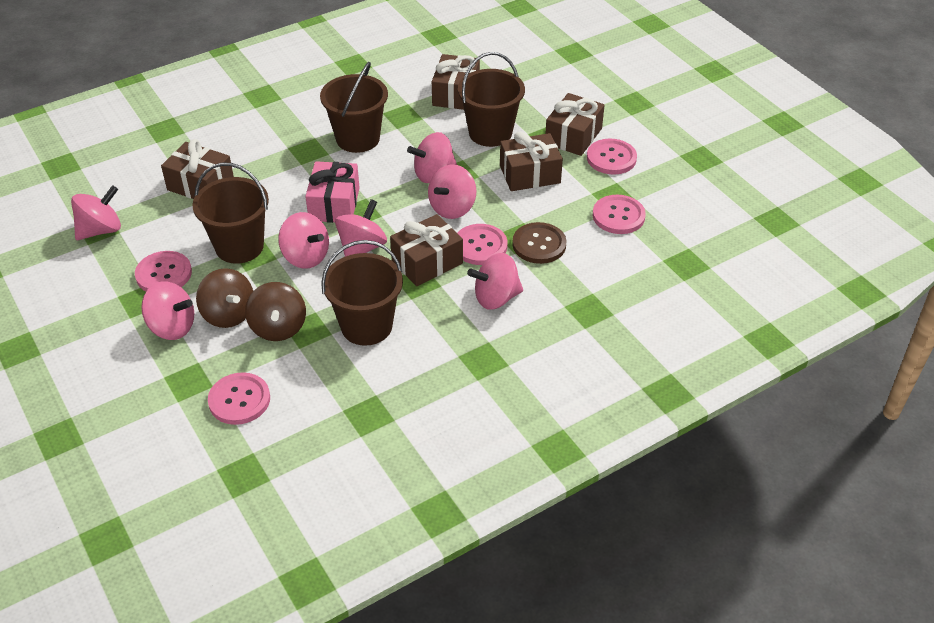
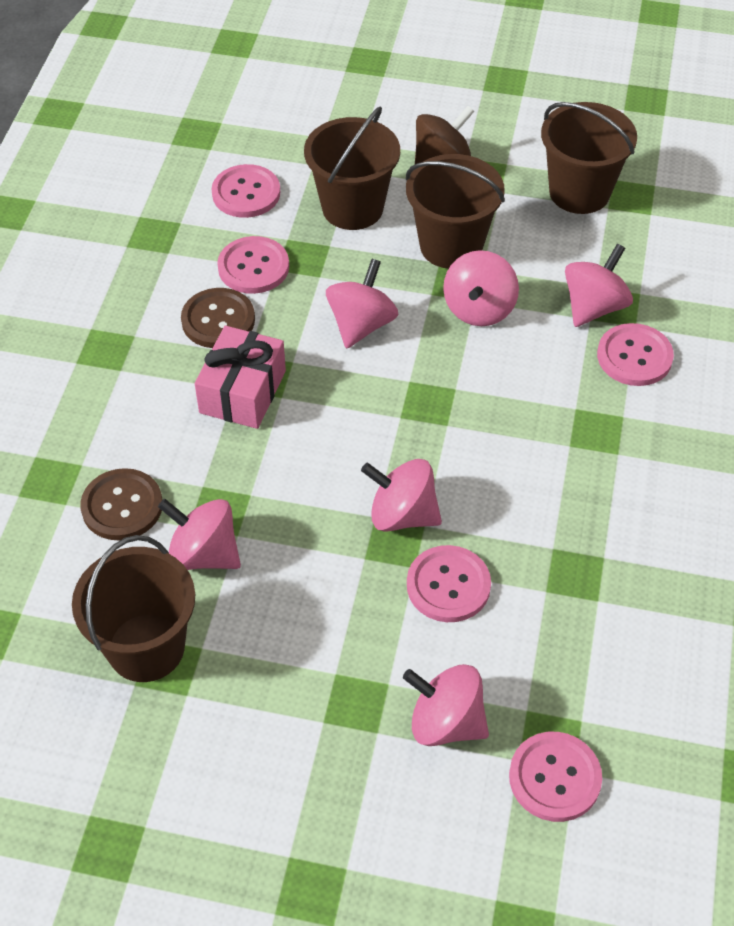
brown button: [512,222,566,264] = 1 -> [80,468,162,540] [181,288,255,348] = 2
brown gift: [161,139,234,199] [390,214,463,286] [432,54,480,110] [500,132,563,191] [545,93,605,156] = 5 -> none = 0
brown spinning top: [196,268,253,328] [245,282,306,341] = 2 -> [415,106,474,164] = 1
pink spinning top: [71,185,121,240] [141,281,194,340] [278,212,329,269] [335,199,387,257] [407,132,457,183] [428,164,476,219] [467,253,523,310] = 7 -> [158,499,241,570] [326,259,398,349] [361,459,442,531] [403,664,489,746] [443,250,519,326] [565,244,633,327] = 6

